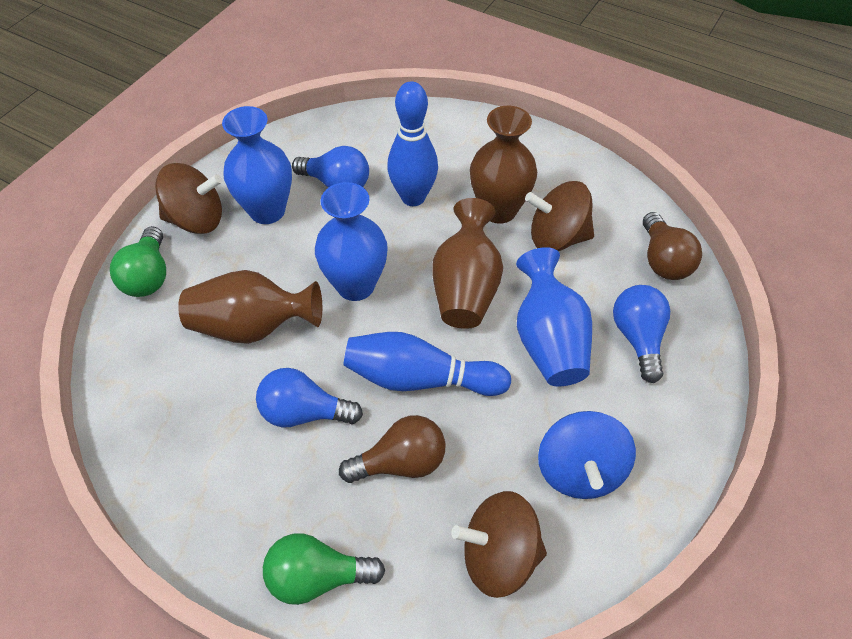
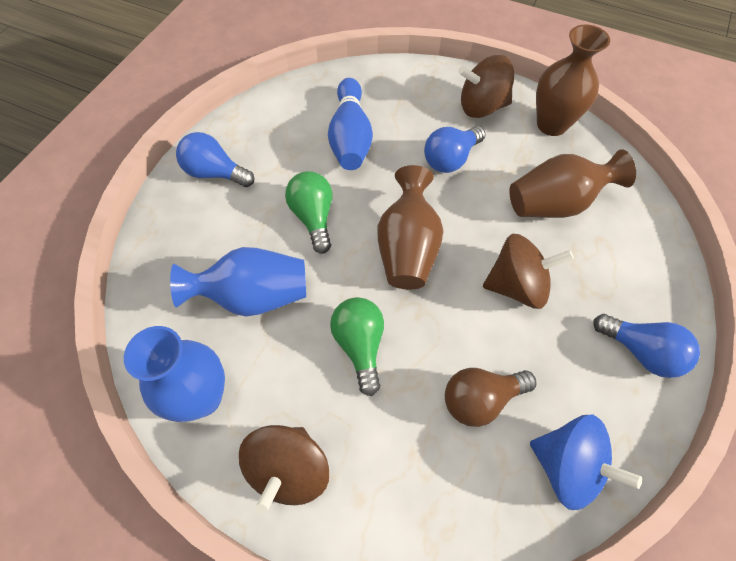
blue bowling pin: [343,332,511,396] [387,81,438,206] = 2 -> [328,78,373,170] = 1
blue vase: [222,106,292,224] [315,182,388,301] [516,247,592,386] = 3 -> [124,326,225,422] [170,247,306,317] = 2
brown light bulb: [339,415,446,483] [643,212,702,280] = 2 -> [445,368,536,427] = 1

